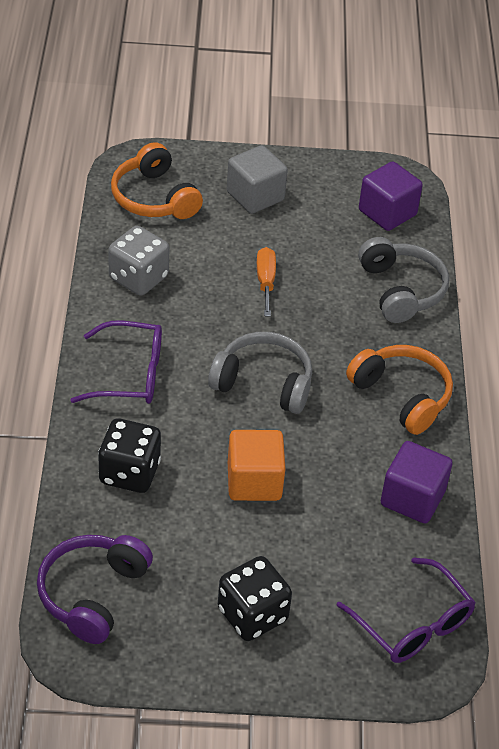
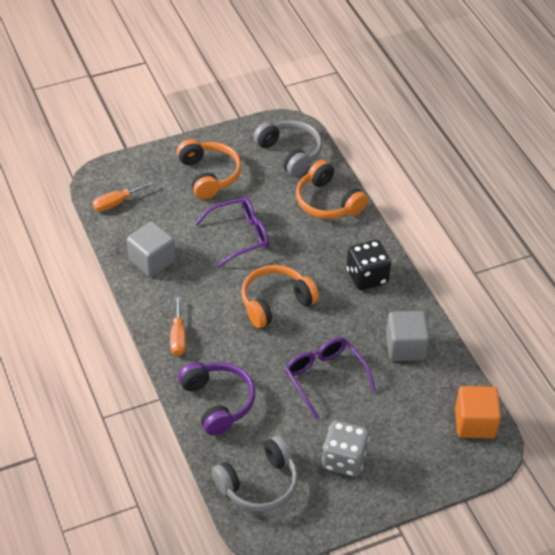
black dice: [98,418,161,493] [218,556,292,641] = 2 -> [347,240,391,290] = 1
grey cube: [227,145,288,214] = 1 -> [127,221,176,277] [386,311,429,361] = 2
orange headphones: [111,142,203,219] [346,345,453,435] = 2 -> [177,139,242,199] [241,265,319,328] [296,160,368,219] = 3
orange screwdriver: [257,247,276,317] = 1 -> [93,181,154,212] [170,296,186,356] = 2
purple cube: [359,161,423,231] [381,441,453,523] = 2 -> none = 0

